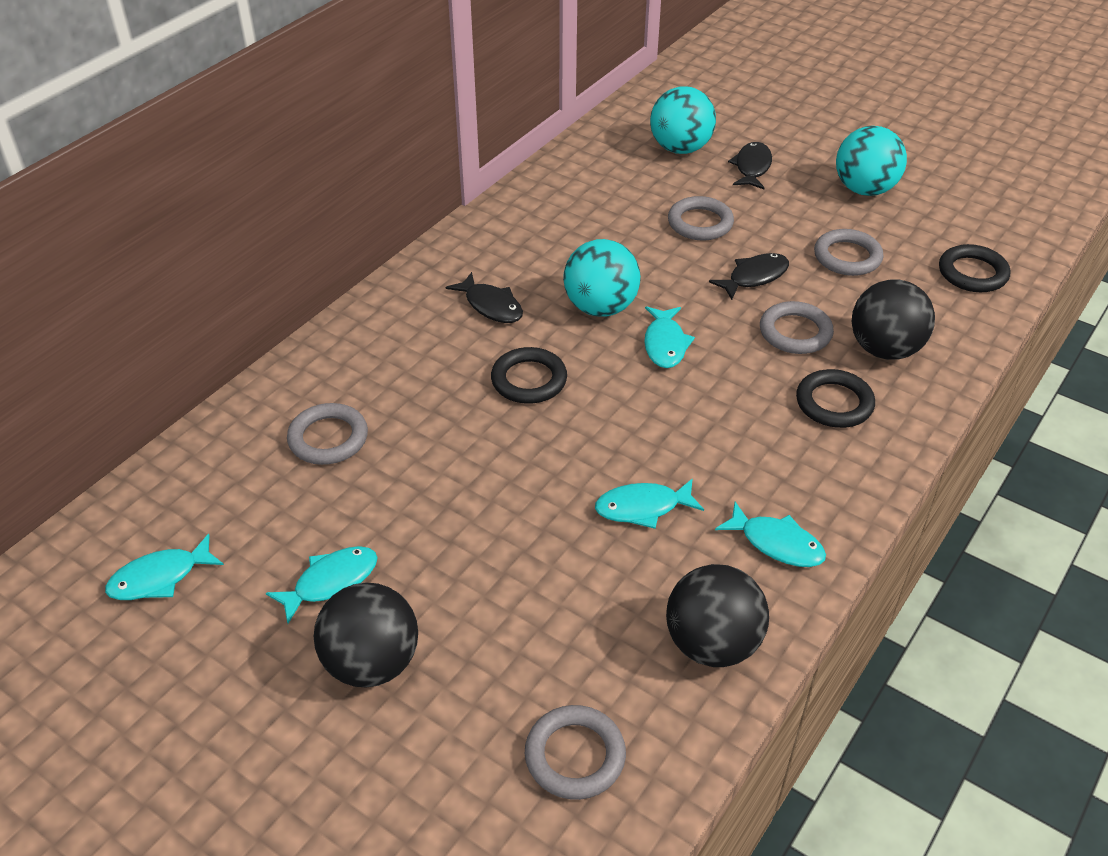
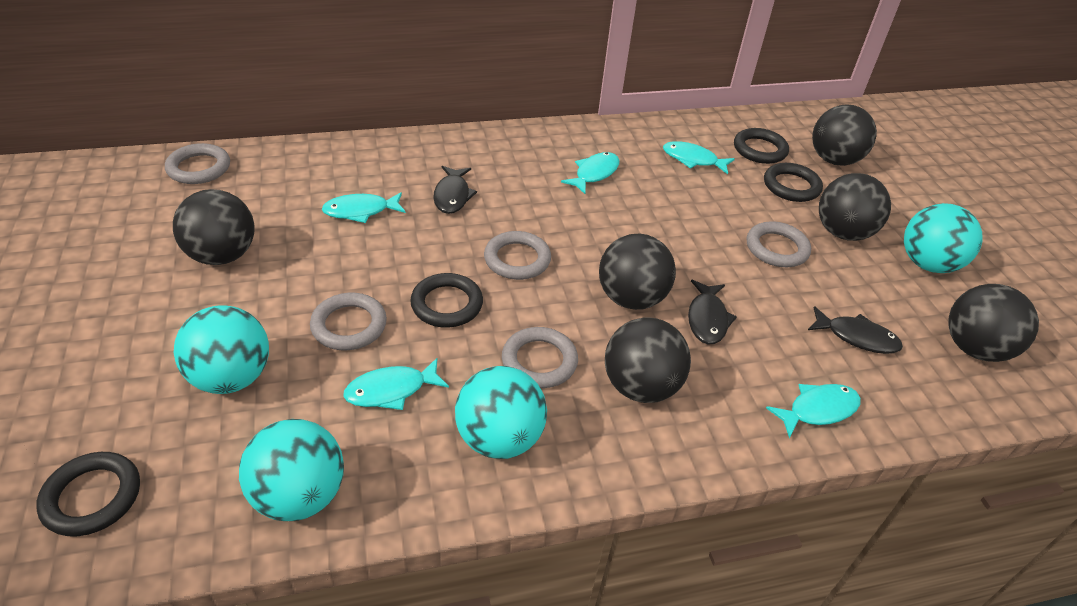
black ball: [314,583,418,688] [666,564,769,667] [852,279,935,360] = 3 -> [173,189,255,265] [599,233,676,310] [605,318,691,403] [812,105,877,166] [819,173,891,241] [948,284,1039,362] = 6
black ring: [491,347,567,404] [796,369,875,428] [939,244,1010,292] = 3 -> [36,452,140,536] [410,273,483,328] [734,128,789,164] [764,163,823,202] = 4
turquoise ball: [563,239,641,317] [650,86,716,154] [836,126,907,196] = 3 -> [174,305,269,394] [239,419,344,521] [455,366,547,459] [904,203,982,273] = 4

